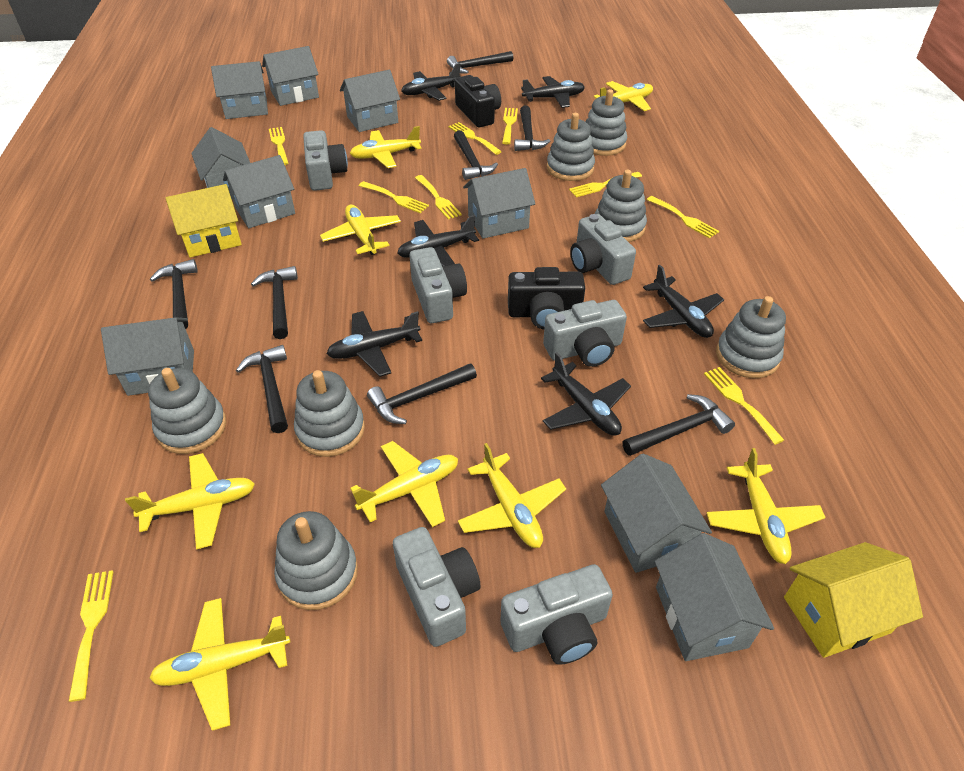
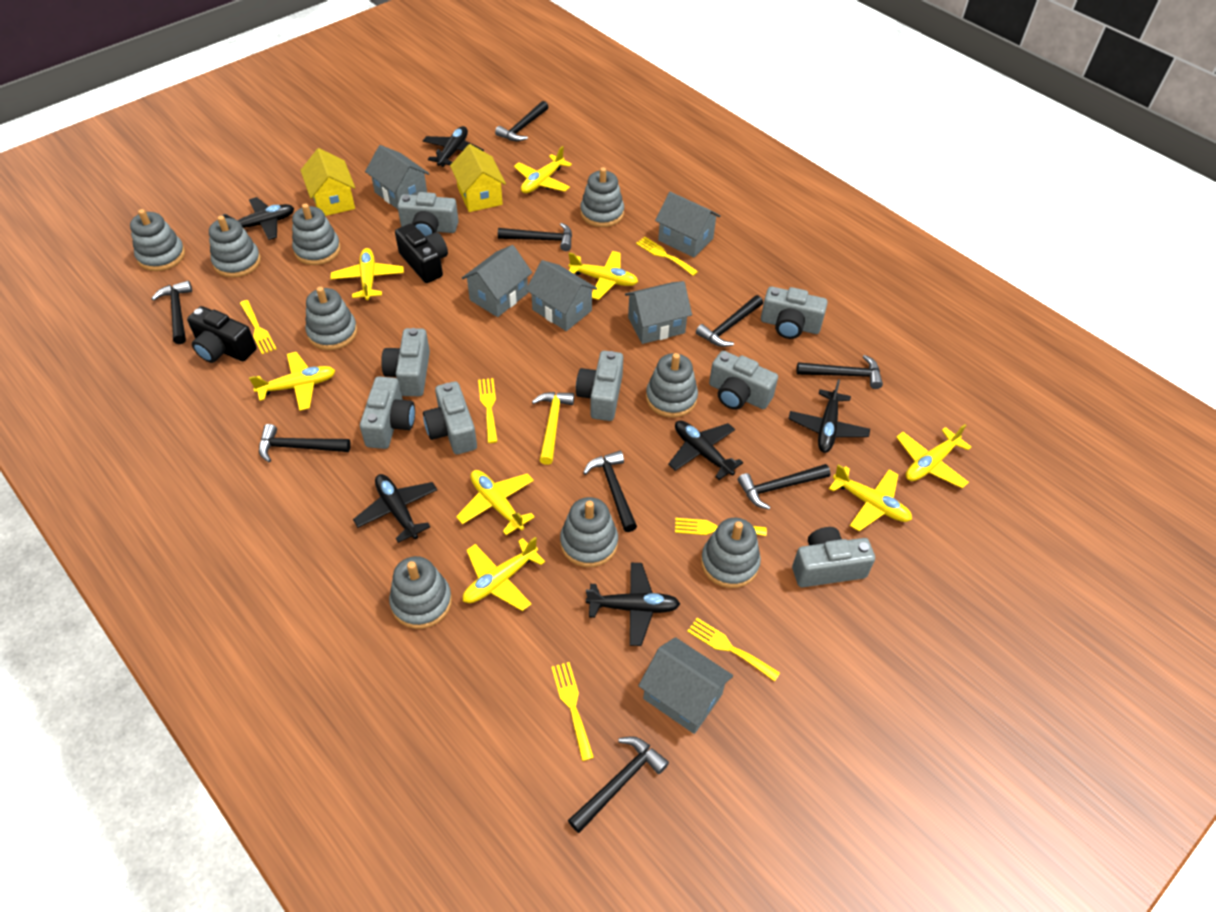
black hammer: [150,259,198,329] [236,345,288,433] [251,266,298,339] [367,364,477,424] [447,51,513,74] [454,130,498,180] [514,106,550,151] [622,394,735,456] = 8 -> [152,281,192,344] [259,424,351,462] [495,101,548,141] [498,223,572,251] [568,736,669,833] [583,451,637,532] [696,295,763,347] [738,464,831,510] [797,355,883,389] = 9
grey camera: [303,130,348,191] [393,527,481,647] [410,247,467,323] [501,564,613,665] [543,300,627,367] [570,214,636,285] = 6 -> [360,376,415,449] [381,328,430,396] [397,192,459,236] [423,381,477,454] [576,351,623,421] [709,351,778,409] [761,287,828,339] [792,527,875,587] = 8
grey house: [101,317,194,396] [191,127,250,199] [211,61,268,119] [223,155,295,228] [262,46,319,106] [340,70,400,132] [463,168,535,239] [601,453,712,573] [655,533,774,661] = 9 -> [365,145,430,209] [462,245,532,317] [526,260,597,331] [625,281,692,344] [638,637,733,734] [655,192,721,258] = 6
grey stacking toy: [148,368,226,454] [274,511,358,610] [294,370,365,457] [547,113,595,181] [586,89,627,156] [595,170,647,242] [716,296,786,378] = 7 -> [130,209,185,271] [209,215,261,278] [292,203,341,265] [305,286,357,350] [389,556,452,629] [560,497,618,567] [580,167,624,227] [646,353,698,418] [701,518,761,588] = 9
yellow fork: [69,570,114,702] [269,127,289,165] [359,181,429,213] [415,175,462,220] [449,122,502,155] [502,108,518,144] [569,172,642,197] [647,196,719,239] [704,367,784,445] = 9 -> [240,300,276,354] [478,378,498,443] [551,662,594,761] [636,237,698,276] [675,518,767,536] [687,618,780,681] = 6
yellow hammer: none = 0 -> [532,392,574,465] = 1

